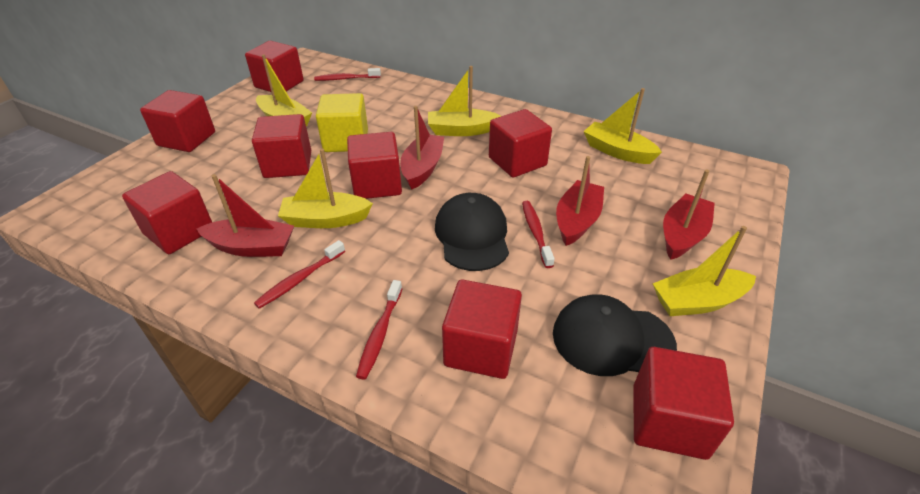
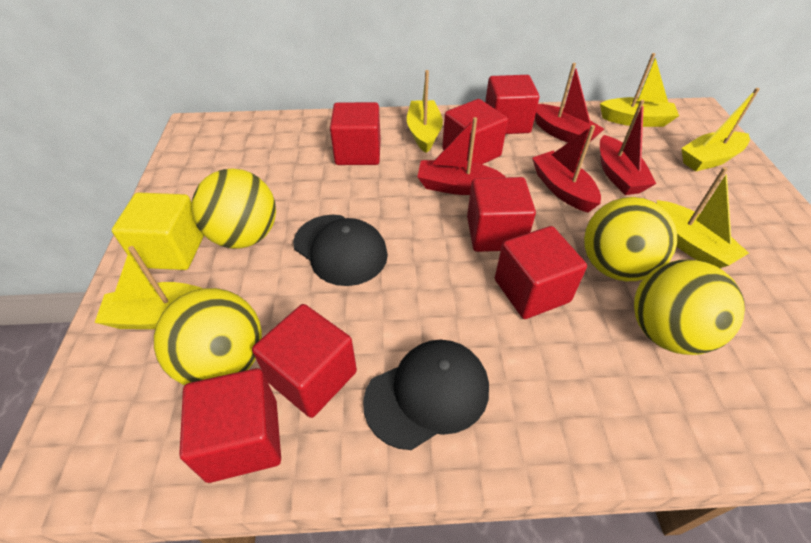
red cube: [122,171,212,254] [140,90,215,152] [245,41,304,92] [252,114,311,178] [347,132,402,199] [442,280,522,379] [489,109,552,178] [634,347,734,460] = 8 -> [179,368,281,483] [252,304,357,418] [330,102,381,165] [442,99,508,164] [467,177,536,252] [485,75,539,134] [495,226,587,319] = 7
red toothbrush: [254,240,345,309] [314,68,381,81] [356,280,402,380] [522,201,555,268] = 4 -> none = 0
yellow ball: none = 0 -> [154,288,262,385] [192,168,276,249] [584,197,677,281] [634,260,745,355] = 4

